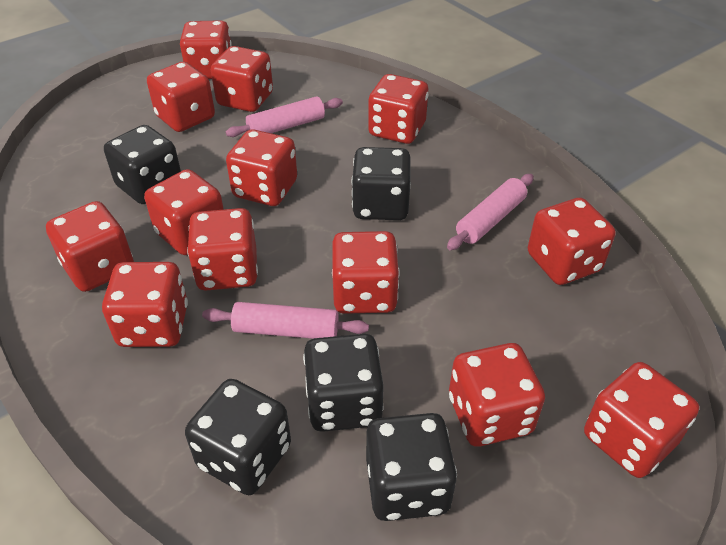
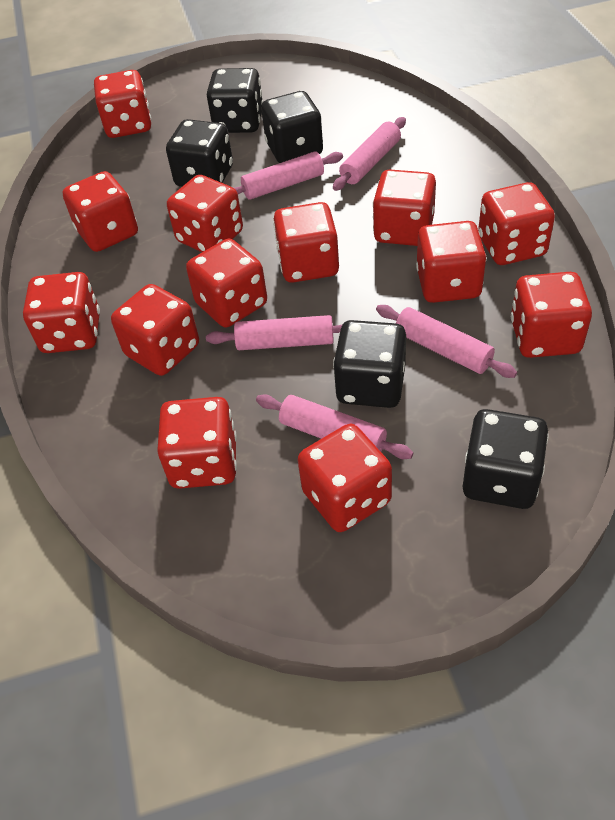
pink rolling pin: [202,302,369,339] [226,96,343,137] [447,174,534,250] = 3 -> [206,315,343,350] [234,151,343,200] [256,394,413,459] [333,117,406,191] [376,305,517,378] = 5

